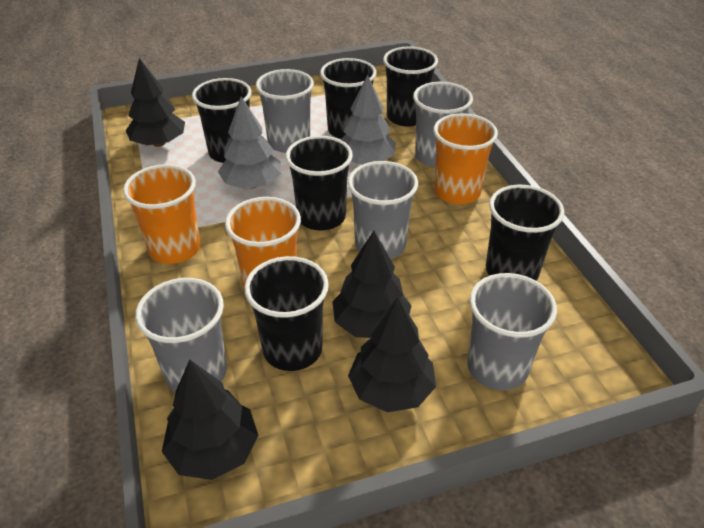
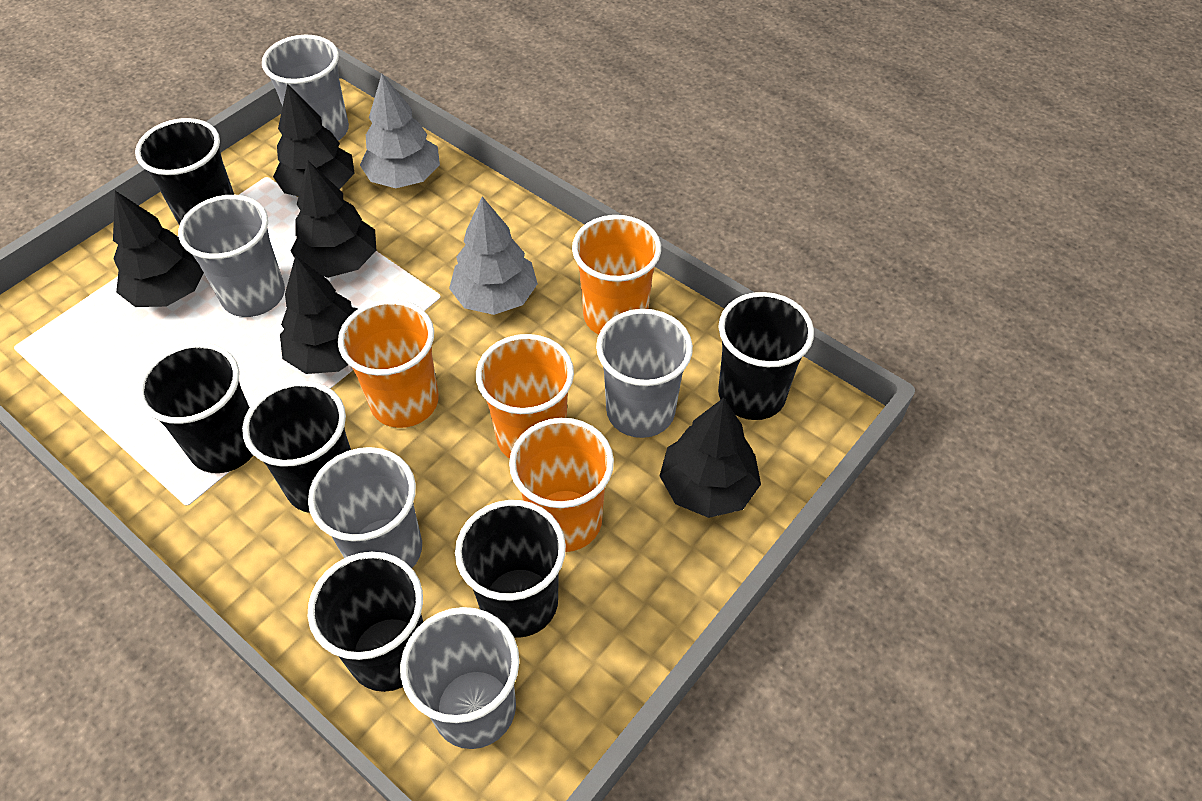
black tree: [126,58,185,147] [162,359,259,480] [332,231,412,338] [348,297,436,412] = 4 -> [113,191,204,307] [273,83,355,196] [280,256,358,374] [291,160,377,278] [659,398,761,518] = 5
orange cup: [123,164,201,264] [225,197,301,290] [433,113,498,204] = 3 -> [338,299,439,428] [476,334,574,459] [509,418,614,552] [572,215,661,335] = 4

